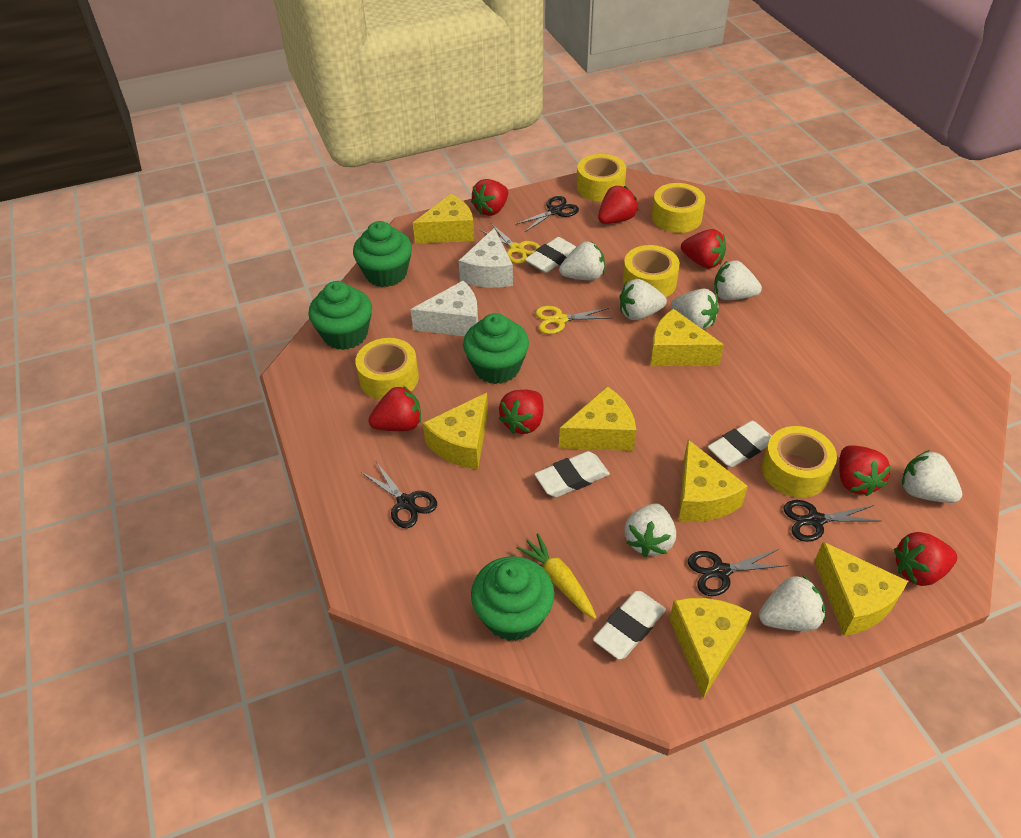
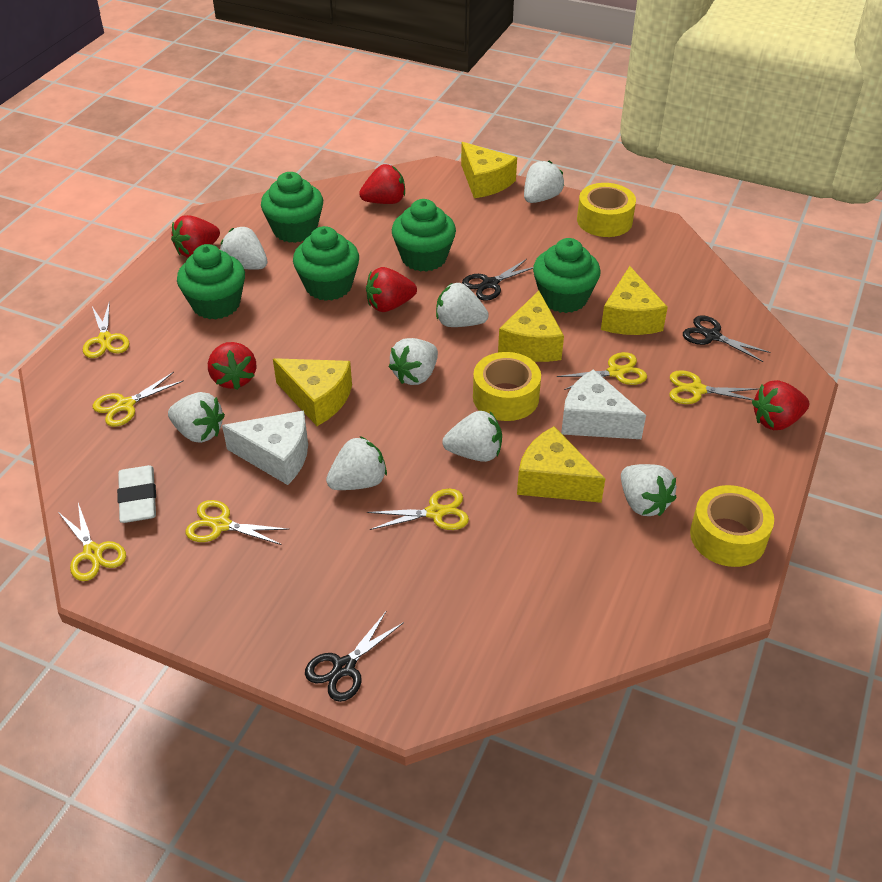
black scissors: [361,462,437,528] [515,196,579,232] [688,549,788,596] [783,500,880,542] = 4 -> [305,612,404,702] [462,259,533,301] [683,315,771,362] = 3
green cupcake: [308,281,372,350] [353,221,412,287] [463,313,529,384] [471,556,555,641] = 4 -> [177,244,245,320] [261,172,323,243] [293,226,359,301] [392,199,456,272] [533,238,601,313] = 5
red strawberry: [368,386,421,431] [471,179,508,216] [498,390,543,434] [598,186,638,224] [681,229,726,269] [839,446,891,496] [894,532,957,586] = 7 -> [171,215,220,258] [208,342,256,390] [359,164,405,204] [366,267,417,312] [752,380,809,430] = 5
white eraser: [525,237,576,273] [534,451,610,497] [593,591,666,660] [708,421,771,467] = 4 -> [117,465,156,523] = 1
white strawberry: [559,242,605,280] [620,279,667,320] [624,503,676,557] [671,289,719,330] [714,260,762,300] [759,575,825,631] [902,450,962,503] = 7 -> [168,392,225,443] [220,227,267,270] [326,436,387,490] [389,338,438,385] [436,283,489,327] [442,411,502,462] [524,161,564,203] [621,464,676,516] = 8
yellow carrot: [516,534,597,619] = 1 -> none = 0
yellow cheese: [413,194,474,244] [423,393,488,469] [559,386,636,451] [650,309,724,366] [670,598,752,699] [678,440,748,522] [814,542,908,636] = 7 -> [273,358,352,426] [461,142,517,198] [498,291,564,362] [517,426,605,503] [601,266,668,335] = 5
yellow scissors: [480,224,540,264] [535,306,612,334] = 2 -> [58,503,126,581] [83,301,129,358] [93,372,184,427] [185,500,290,545] [367,489,469,530] [557,352,647,390] [670,370,758,404] = 7
yellow tape: [355,338,419,400] [577,154,626,201] [622,245,680,297] [652,183,705,233] [762,426,837,498] = 5 -> [473,352,541,421] [577,183,636,237] [690,485,774,567] = 3

